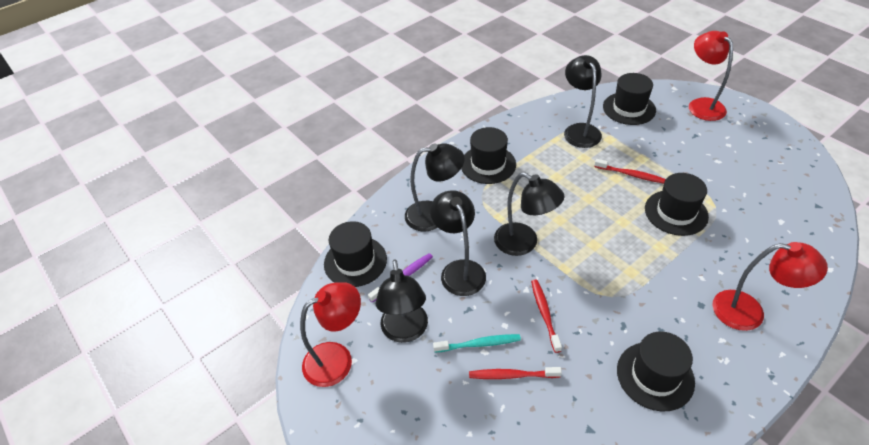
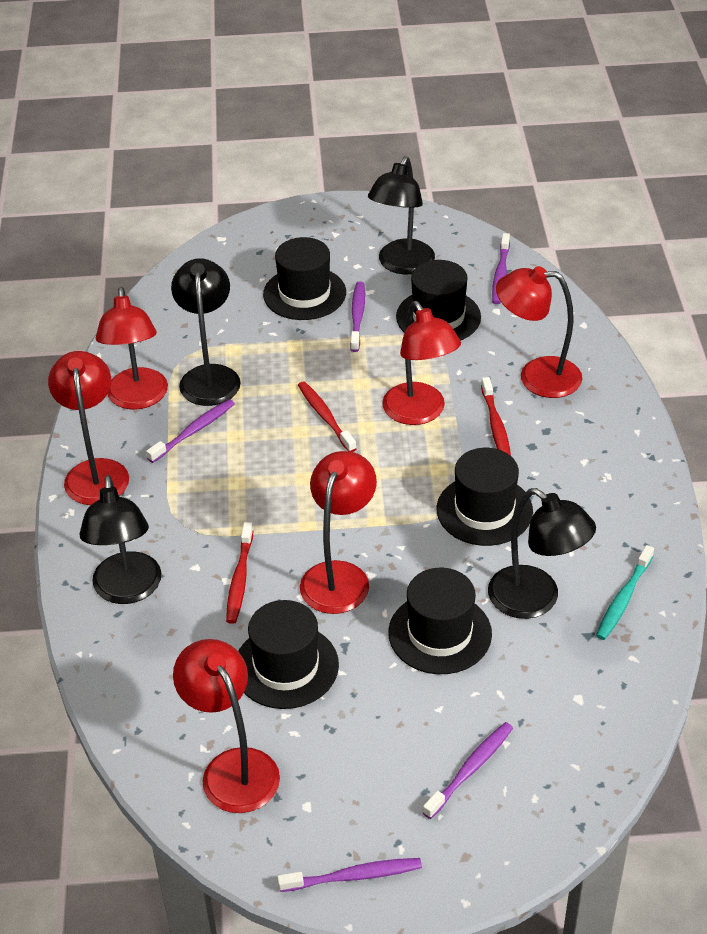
black lamp: [376,259,428,343] [405,143,465,232] [430,190,486,296] [494,172,564,256] [564,55,602,148] = 5 -> [79,475,161,604] [171,258,241,406] [368,156,435,274] [488,488,596,619] = 4
purple toothbrush: [368,253,433,303] = 1 -> [146,399,235,463] [277,858,422,892] [350,281,365,352] [423,722,513,819] [492,233,510,304] = 5
red lamp: [300,282,361,387] [689,31,733,121] [712,242,828,331] = 3 -> [48,351,129,505] [96,287,168,409] [173,639,280,813] [300,451,377,614] [382,301,461,425] [496,266,582,398] = 6

